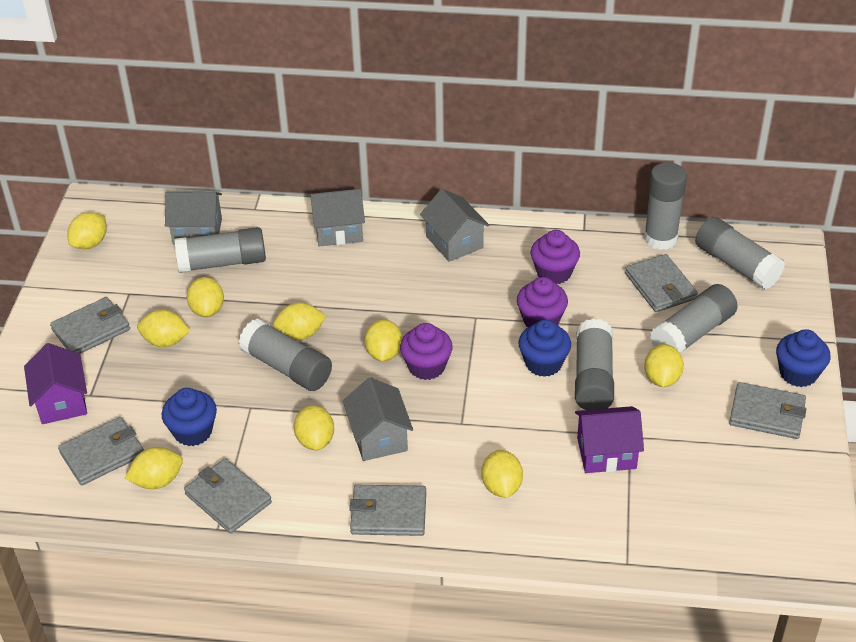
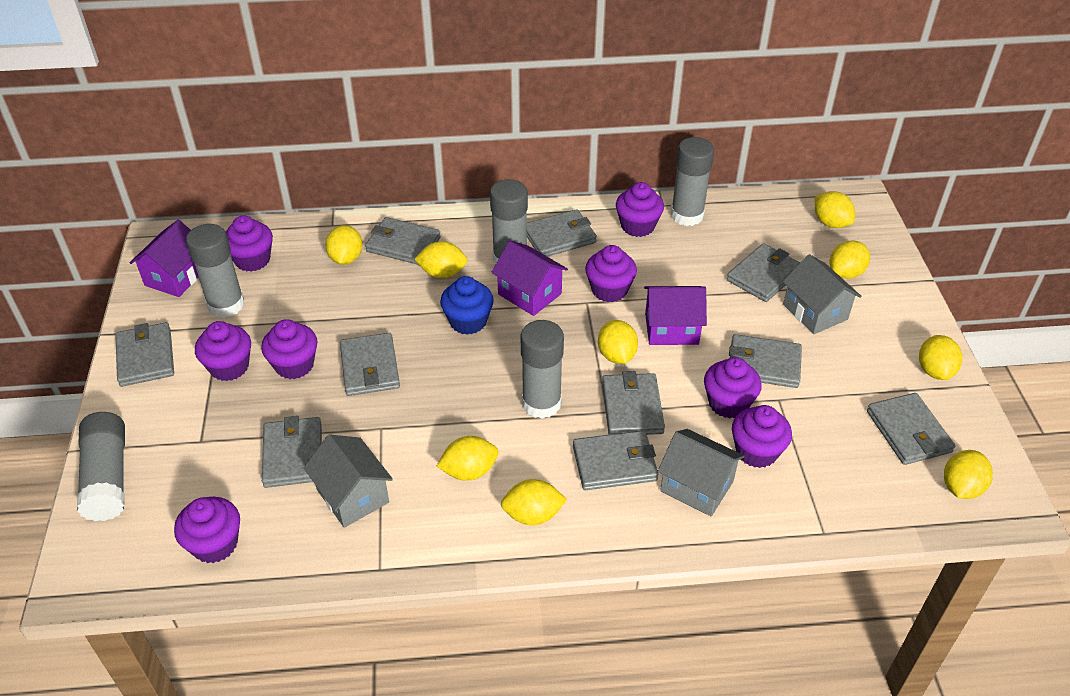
blue cupcake: [162,388,217,446] [519,320,571,377] [776,329,831,387] = 3 -> [440,276,494,335] = 1
grey glue stick: [175,227,266,273] [239,318,332,391] [575,318,614,410] [644,162,687,250] [650,284,738,354] [695,217,785,290] = 6 -> [77,412,125,521] [186,224,245,318] [490,179,528,265] [521,320,564,419] [671,137,714,226] = 5
grey house: [165,192,222,245] [310,189,365,247] [343,377,413,461] [420,189,489,262] = 4 -> [304,434,393,528] [658,429,745,516] [782,254,862,334] = 3
grey wallet: [50,297,130,354] [58,417,144,485] [184,458,272,533] [349,485,426,536] [625,254,698,312] [729,382,806,439] = 6 -> [115,322,174,387] [262,416,322,488] [340,333,400,396] [365,217,441,265] [527,209,597,257] [573,430,658,490] [602,371,665,435] [727,243,800,302] [729,334,802,388] [867,393,955,465] = 10
purple cupcake: [400,323,453,380] [517,277,568,327] [531,230,580,284] = 3 -> [174,497,240,563] [195,321,251,381] [226,215,273,272] [261,319,318,379] [585,245,637,302] [616,182,664,237] [704,357,762,418] [732,405,792,468] = 8
purple house: [24,343,87,424] [575,406,644,473] = 2 -> [130,220,198,297] [491,241,568,316] [644,286,707,345] = 3

